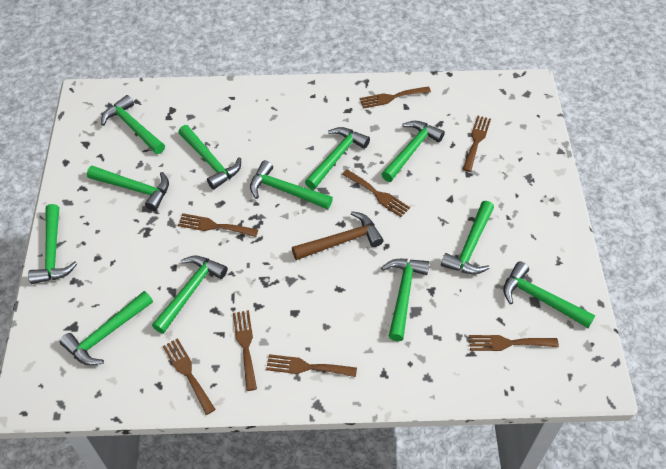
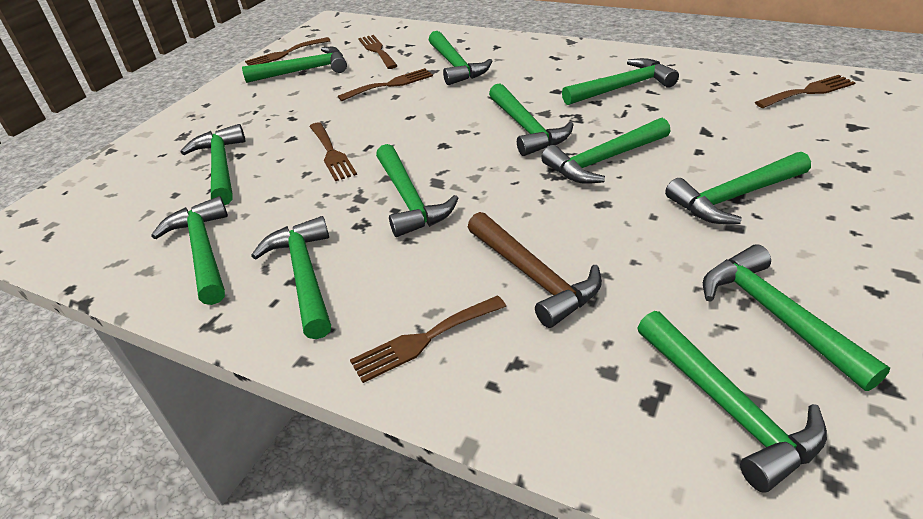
brown fork: [163,338,216,415] [178,213,258,237] [233,310,257,391] [266,354,357,377] [342,169,410,217] [359,86,431,109] [463,116,491,172] [469,335,559,351] = 8 -> [245,37,330,66] [309,122,357,181] [338,68,433,101] [350,295,506,383] [358,35,398,69] [755,75,856,108] = 6

